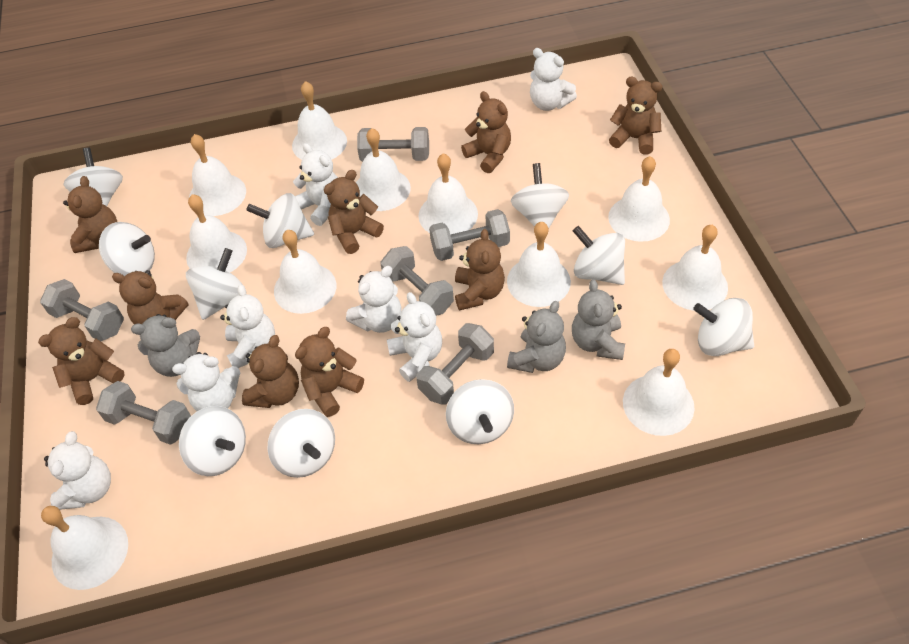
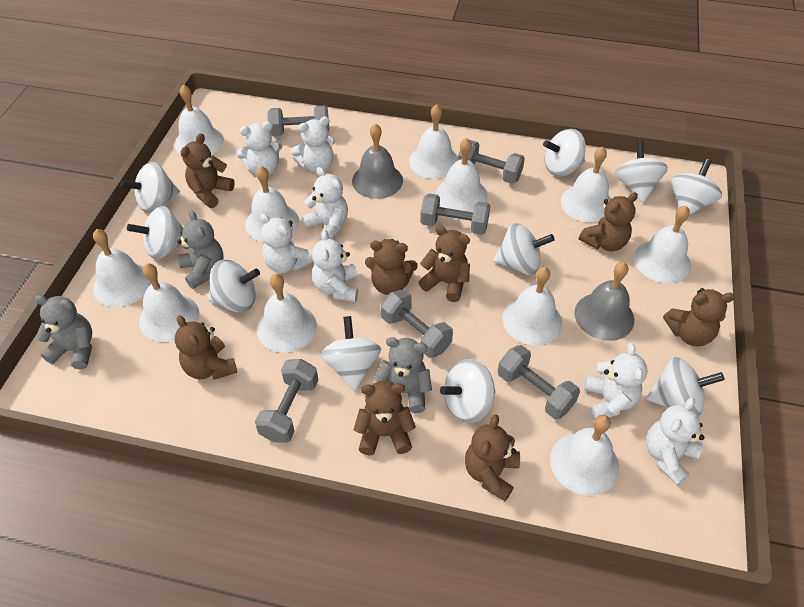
brown teddy bear: [38,317,125,405] [63,176,117,253] [112,270,188,324] [242,335,299,408] [295,327,364,417] [324,170,384,254] [455,229,505,310] [461,91,511,173] [609,77,662,155] = 9 -> [175,315,238,380] [181,134,235,208] [354,381,416,455] [365,239,418,295] [418,225,470,302] [465,414,520,501] [579,192,638,251] [663,288,735,346] = 8
grey bell: none = 0 -> [352,123,403,199] [574,262,634,341] = 2

